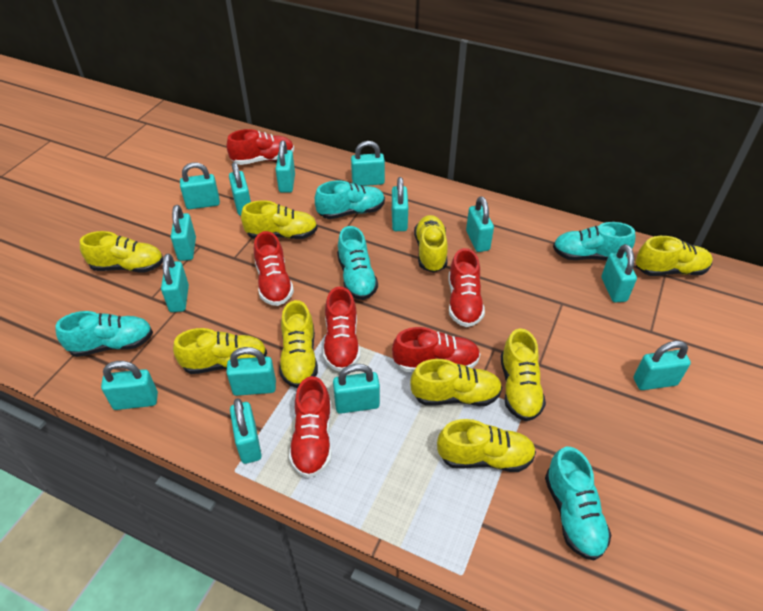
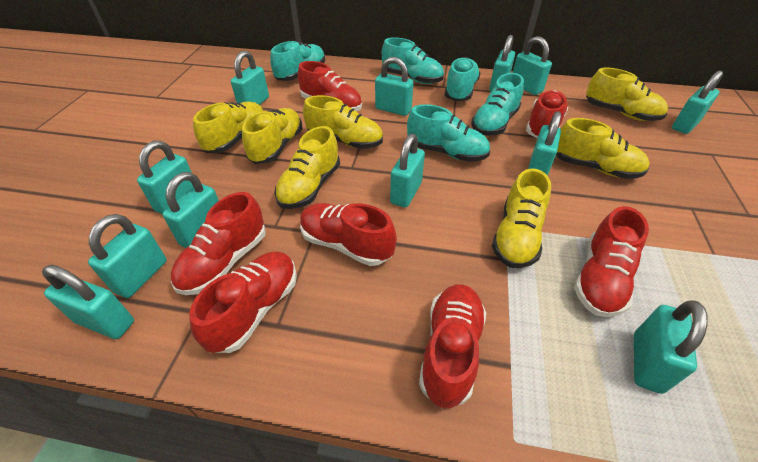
red shoe: [227,129,294,165] [254,231,294,306] [289,376,332,478] [323,286,360,372] [392,327,480,372] [449,248,485,327] = 6 -> [171,192,266,295] [189,252,297,353] [298,61,362,111] [300,203,397,266] [419,284,486,408] [526,90,568,138] [574,206,649,317] = 7
turquoise padlock: [101,361,158,410] [161,254,189,312] [171,205,196,261] [180,162,220,209] [226,347,276,396] [229,162,251,216] [230,398,262,464] [276,141,295,193] [333,364,380,414] [351,141,385,186] [392,177,408,231] [466,196,494,252] [601,244,637,303] [634,341,691,390] = 14 -> [42,265,134,339] [88,214,167,298] [137,141,193,214] [163,172,219,248] [231,51,269,105] [375,57,413,116] [390,134,425,208] [489,35,515,92] [513,36,552,95] [528,111,561,176] [634,300,708,394] [672,71,723,134] = 12
yellow shoe: [80,231,163,272] [173,328,267,374] [241,200,318,239] [279,300,318,388] [410,359,502,406] [414,215,448,272] [437,419,536,472] [501,328,546,421] [636,236,713,276] = 9 -> [193,102,263,153] [242,108,303,164] [274,126,340,209] [303,95,383,149] [492,168,551,268] [556,118,650,179] [586,68,668,121] = 7

